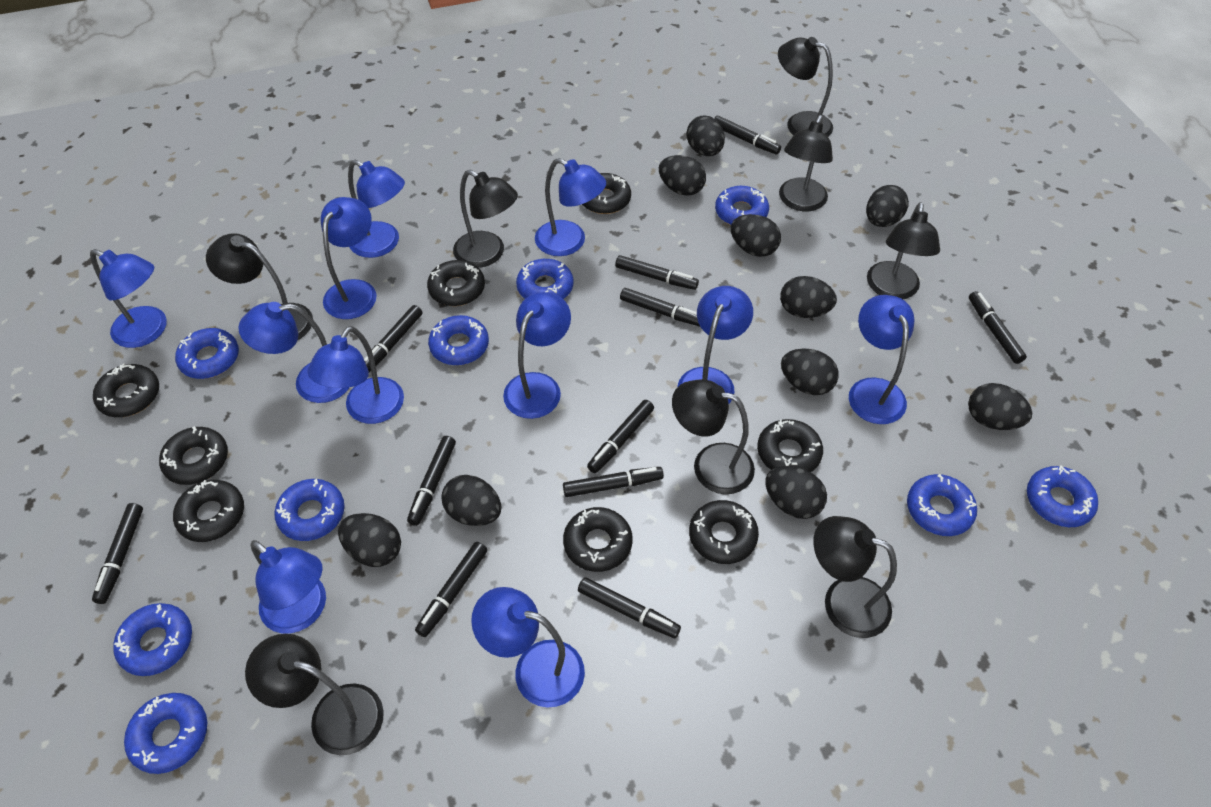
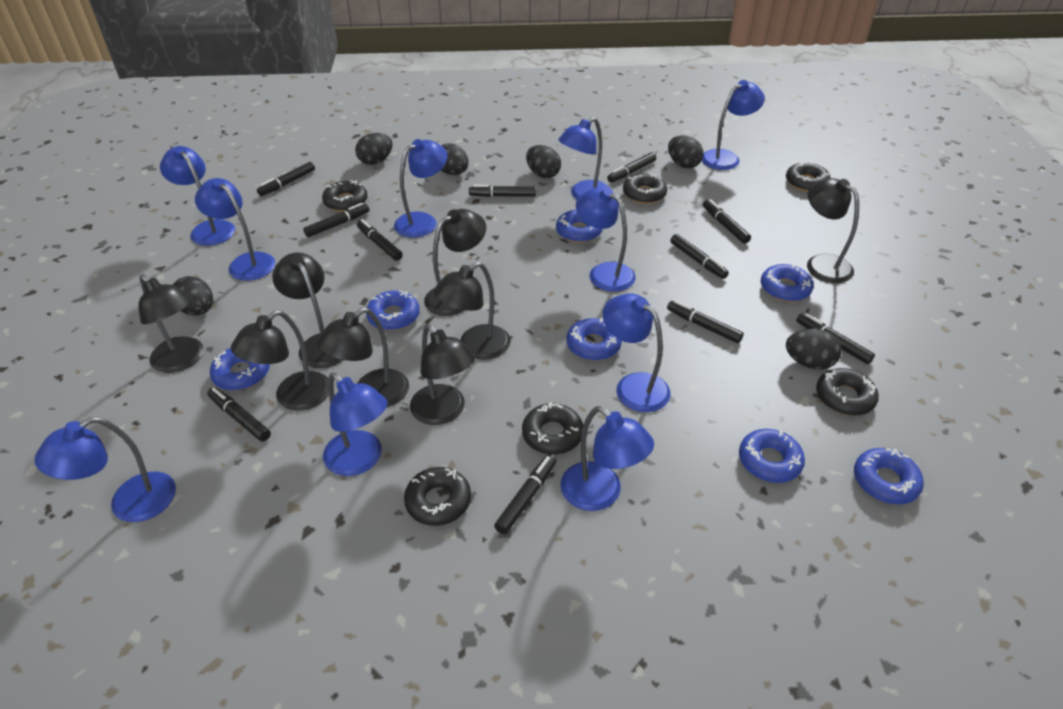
black donut: [93,364,159,417] [159,426,228,485] [173,480,244,542] [427,260,485,306] [563,507,633,572] [582,173,631,214] [689,500,759,564] [757,419,823,472] = 8 -> [322,180,368,211] [404,467,471,526] [522,402,583,455] [623,173,667,204] [786,161,831,192] [816,368,879,416] = 6
black egg: [338,513,401,567] [441,475,501,526] [659,155,706,196] [687,116,725,156] [731,214,781,257] [765,466,827,519] [780,276,837,318] [781,348,839,395] [866,185,909,227] [968,383,1032,430] = 10 -> [173,276,213,316] [355,133,393,165] [441,143,469,175] [526,145,561,178] [668,135,703,168] [786,329,842,370] = 6
blue donut: [113,603,192,676] [124,693,207,774] [175,328,239,379] [274,479,345,541] [428,315,489,365] [516,259,573,299] [715,186,769,225] [907,474,977,536] [1027,466,1098,527] = 9 -> [210,348,270,390] [366,291,420,331] [556,210,602,243] [566,318,622,361] [739,429,805,483] [761,264,813,302] [854,448,924,505] = 7
blue lamp: [90,249,167,348] [238,302,350,403] [250,540,326,633] [307,326,404,424] [321,197,377,319] [348,160,405,258] [471,587,585,707] [503,292,571,419] [535,158,606,256] [678,286,753,404] [849,295,914,424] = 11 -> [34,417,176,522] [160,146,235,246] [195,178,275,281] [323,373,387,476] [394,139,447,238] [558,117,609,199] [560,406,654,511] [576,187,636,292] [603,294,670,412] [702,80,765,170] = 10

